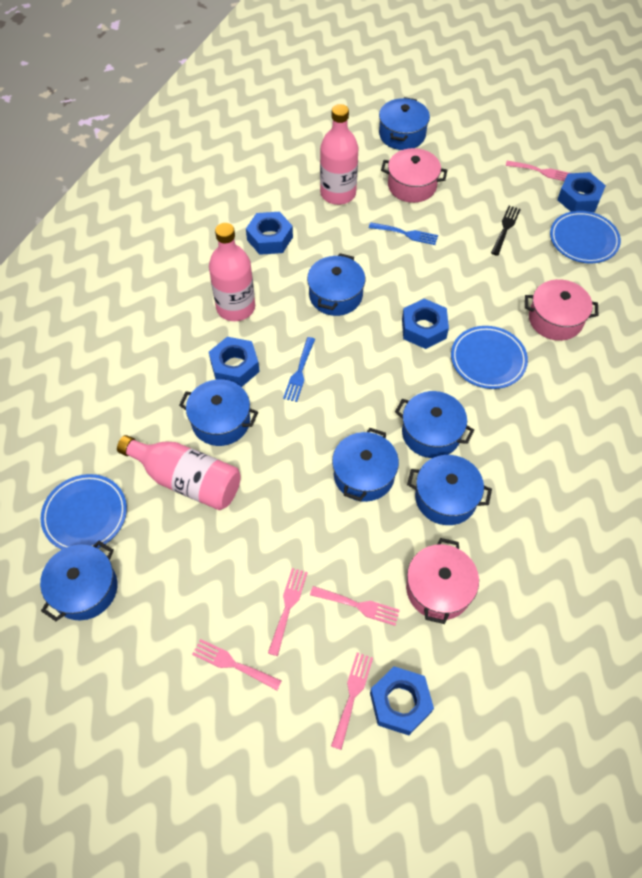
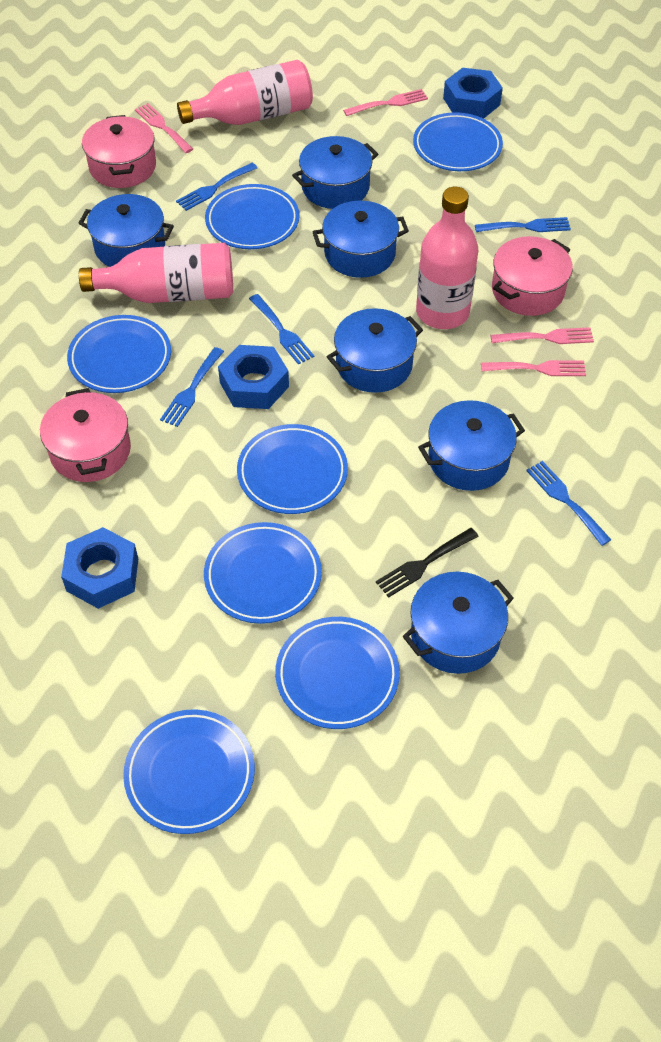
blue fork: [283,337,315,402] [369,222,438,245] = 2 -> [160,347,224,427] [176,163,257,211] [249,294,314,365] [475,217,571,232] [526,461,611,546] = 5
blue nut: [209,337,260,387] [246,212,293,255] [370,666,434,735] [402,299,449,349] [557,172,606,212] = 5 -> [61,527,138,609] [218,345,289,409] [443,68,503,119] = 3
blue plate: [40,474,127,550] [451,326,528,389] [550,211,621,263] = 3 -> [67,315,171,393] [123,709,255,834] [204,522,322,624] [205,184,299,249] [237,424,348,514] [275,617,400,729] [413,112,503,171] = 7
blue pot: [40,541,117,621] [179,379,258,446] [307,253,365,316] [332,428,399,502] [379,97,430,150] [395,391,474,458] [407,455,492,525] = 7 -> [78,194,174,267] [292,136,378,209] [313,201,409,278] [327,308,423,393] [403,572,514,674] [418,400,525,491] = 6
pink fork: [192,639,281,690] [268,568,308,656] [310,586,400,626] [331,652,373,750] [506,161,569,181] = 5 -> [135,103,193,153] [343,89,428,116] [481,360,586,376] [490,327,594,344] = 4

